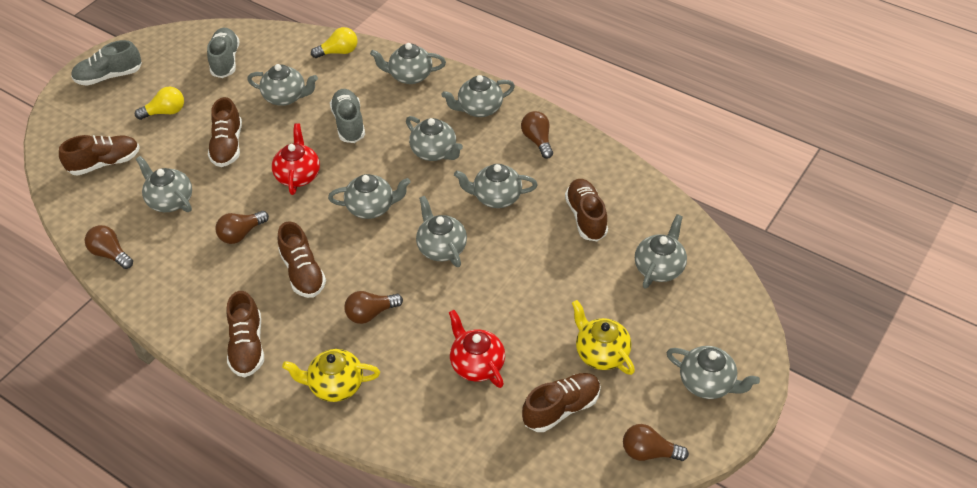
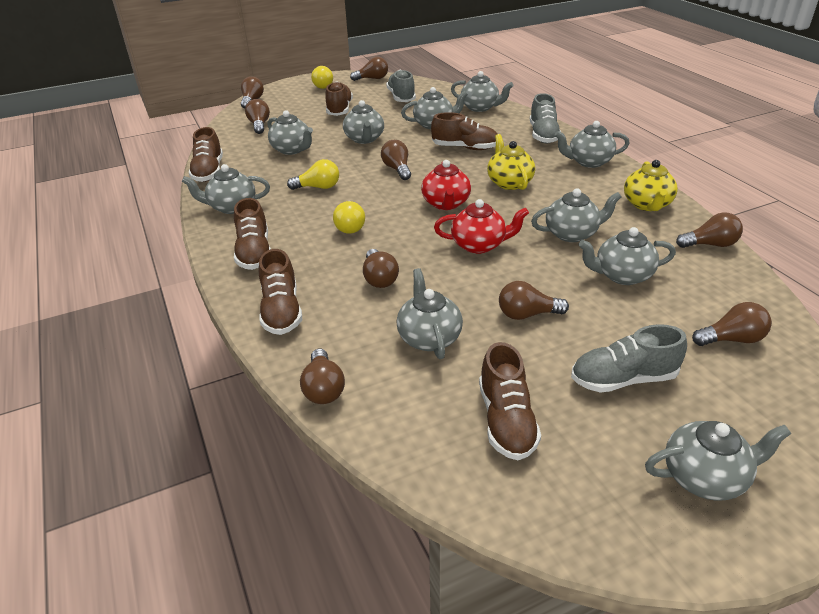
brown light bulb: [85,225,133,269] [215,211,269,244] [344,291,403,324] [521,111,553,159] [623,424,689,461] = 5 -> [241,76,264,109] [245,99,270,134] [300,349,345,404] [350,57,388,81] [363,249,399,288] [381,140,411,180] [499,281,569,320] [676,213,743,248] [692,302,772,346] = 9
yellow light bulb: [135,87,184,120] [311,27,357,58] = 2 -> [287,159,339,190] [311,66,333,89] [333,201,365,234] = 3

